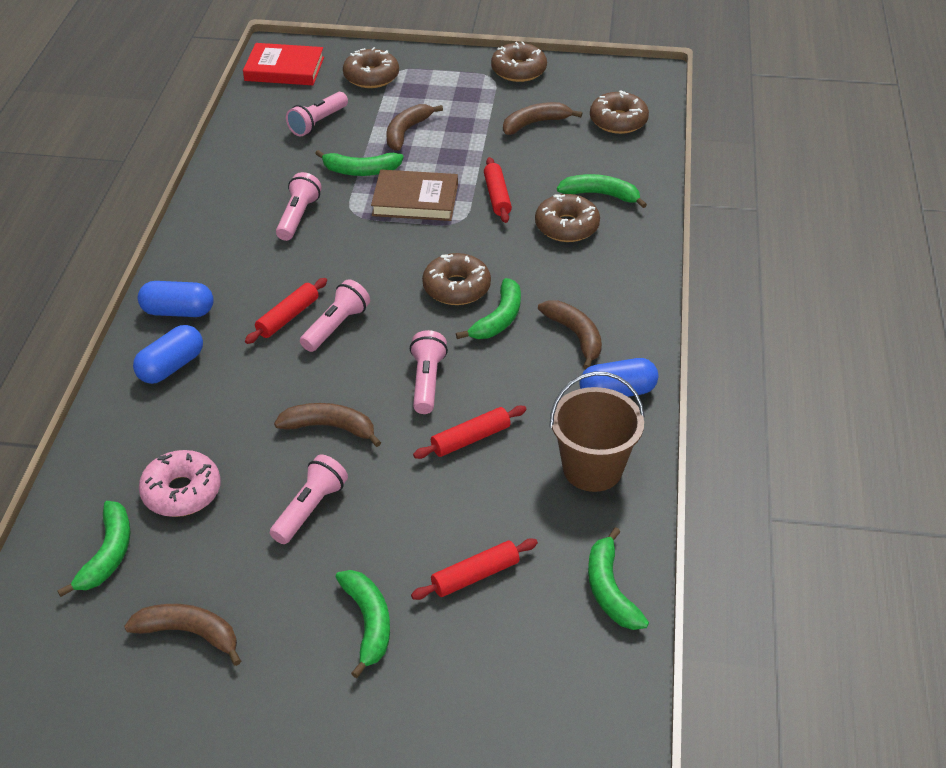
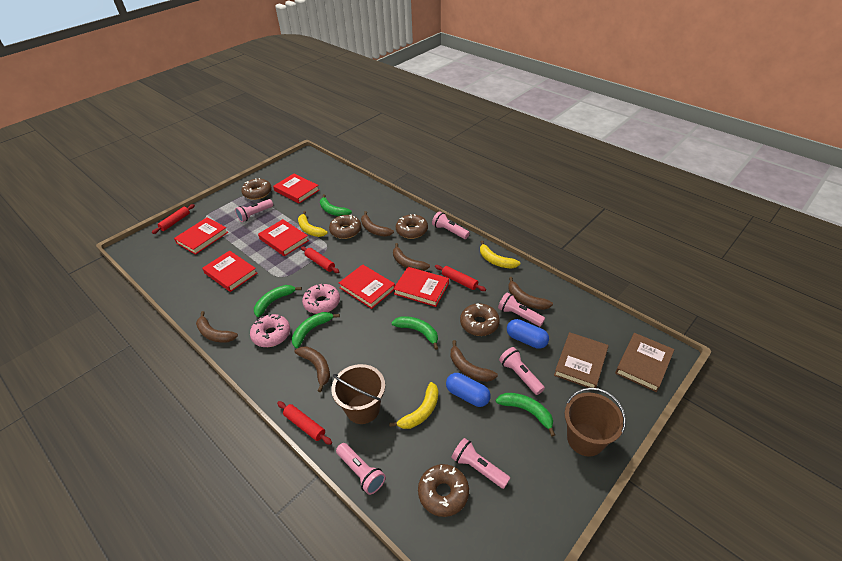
blue capsule: [133,325,203,384] [138,281,213,317] [579,358,658,397] = 3 -> [446,373,491,407] [507,319,549,349] = 2
brown banana: [124,604,241,666] [274,403,381,447] [386,104,443,151] [503,102,582,135] [538,301,602,369] = 5 -> [196,311,238,343] [294,346,330,392] [361,211,394,237] [393,243,430,271] [451,340,498,382] [508,277,553,310] = 6
brown book: [371,170,458,221] = 1 -> [554,332,609,388] [615,333,674,392] = 2
brown bucket: [550,372,645,492] = 1 -> [331,364,385,424] [565,387,626,456] = 2
green banana: [57,501,130,597] [315,150,404,176] [336,570,390,678] [456,278,521,339] [557,174,647,208] [588,527,649,630] = 6 -> [254,285,302,317] [292,312,340,348] [320,194,352,216] [391,316,438,350] [496,393,555,437] = 5
pink donut: [139,450,221,517] = 1 -> [250,314,290,347] [302,283,340,314] = 2
pink flashlight: [270,454,348,544] [276,172,322,241] [286,92,348,136] [300,279,370,352] [410,330,448,414] = 5 -> [235,199,273,222] [336,443,386,495] [432,211,470,239] [451,438,510,489] [498,293,545,327] [499,347,545,395] = 6
red book: [243,43,324,85] = 1 -> [174,217,228,255] [202,251,257,292] [258,219,309,256] [273,174,319,204] [339,264,395,309] [393,267,449,307] = 6
yellow banana: none = 0 -> [298,211,328,237] [389,382,438,429] [480,241,521,269] = 3

